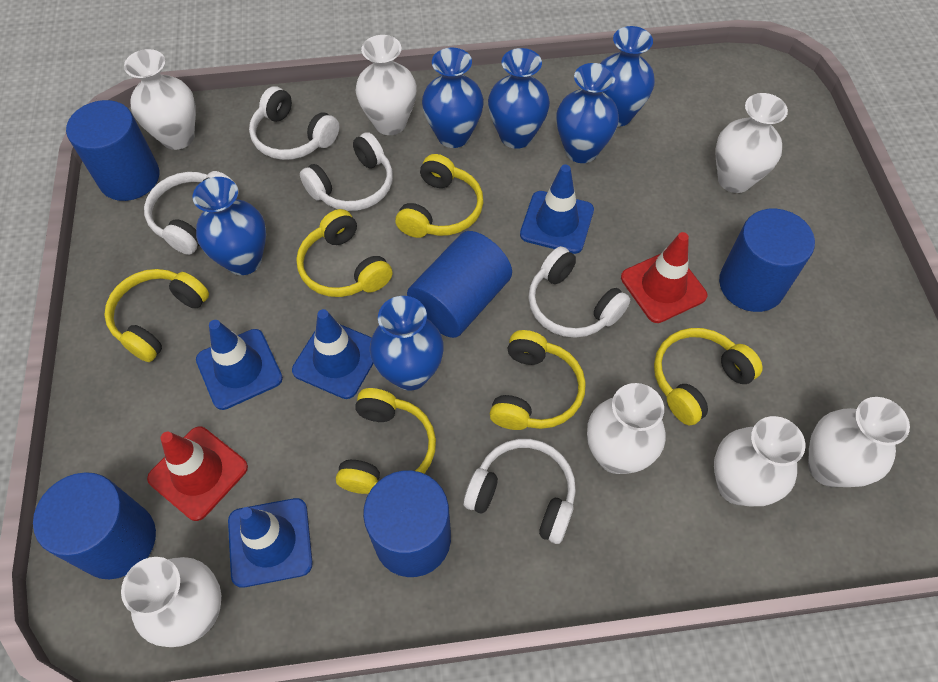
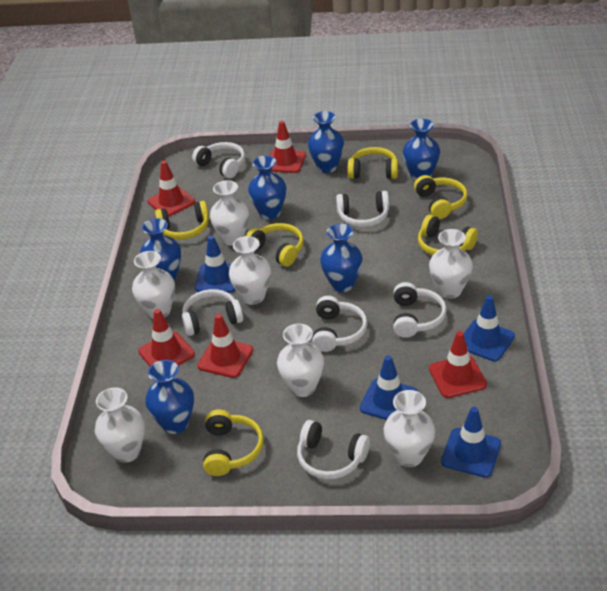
blue cylinder: [33,472,156,579] [66,100,159,201] [363,470,451,577] [407,231,512,338] [719,209,815,312] = 5 -> none = 0
red traffic cone: [147,426,248,521] [621,232,707,323] = 2 -> [138,309,195,366] [148,161,195,217] [197,314,253,378] [269,121,306,173] [429,331,487,398] = 5
white headphones: [144,171,239,255] [249,87,339,160] [300,132,393,211] [464,439,576,544] [528,246,630,338] = 5 -> [182,289,243,336] [192,142,245,178] [297,420,370,479] [312,296,367,352] [336,191,389,227] [393,282,447,338] = 6

